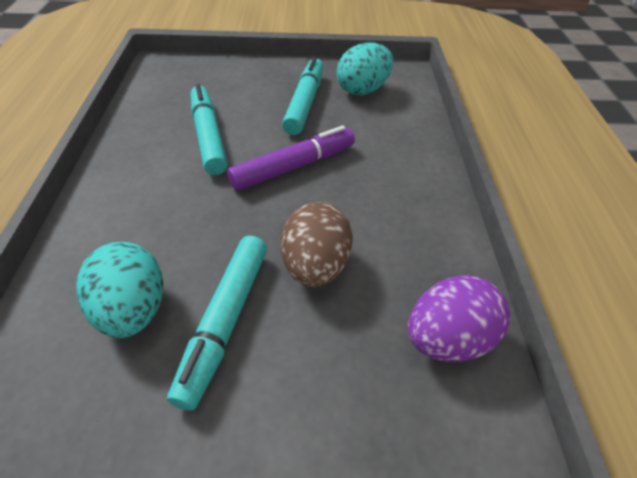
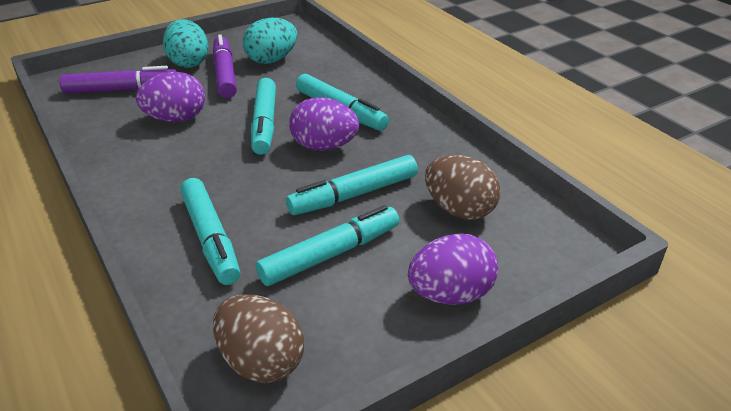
brown egg: [281,202,353,287] = 1 -> [213,294,304,383] [425,155,501,220] = 2
purple egg: [408,275,510,362] = 1 -> [136,72,205,122] [289,97,359,151] [408,234,498,304] = 3
purple marker: [227,125,355,191] = 1 -> [59,66,177,94] [213,34,237,98] = 2
turquoise marker: [167,236,267,411] [191,84,228,175] [282,57,323,135] = 3 -> [180,178,240,285] [251,78,276,155] [256,205,399,286] [286,155,418,215] [296,74,389,131] = 5

